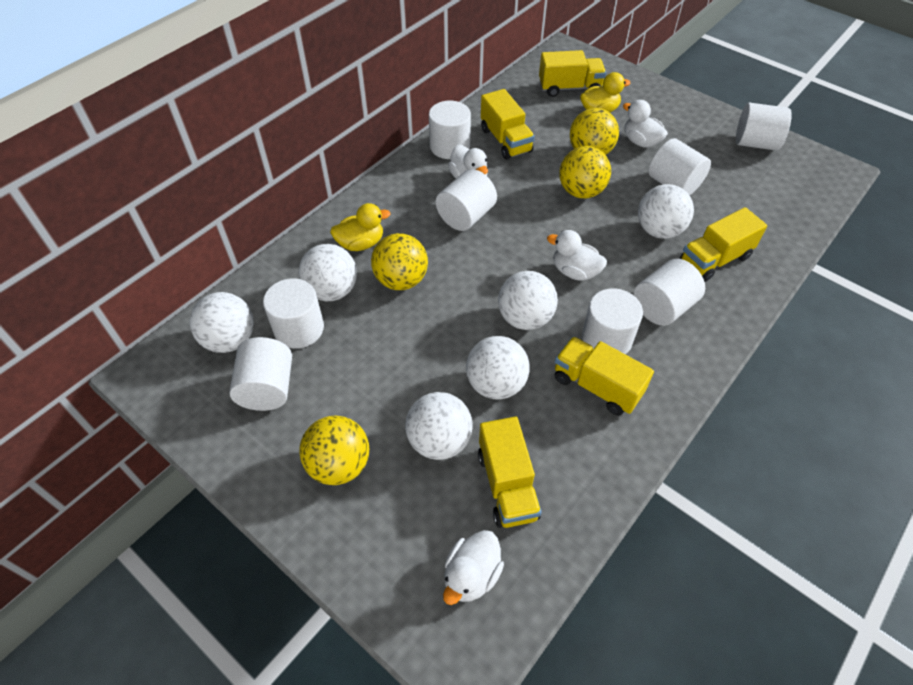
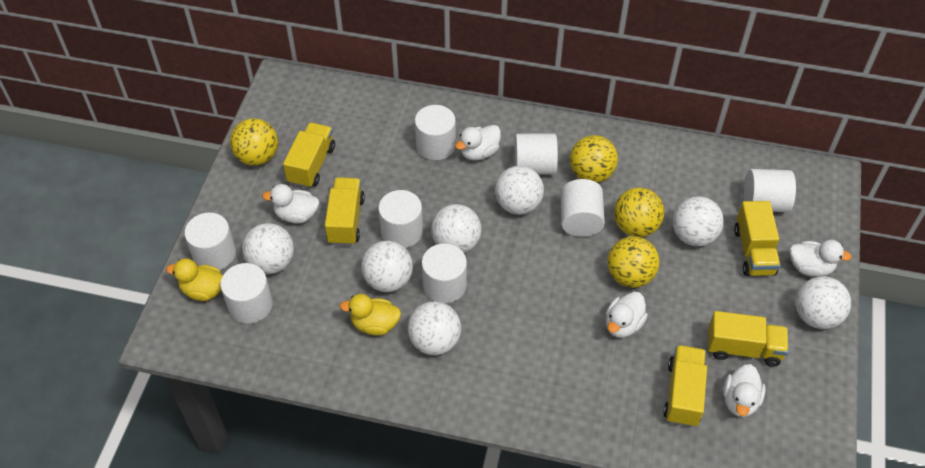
white ball: [190,292,254,353] [298,244,357,301] [405,392,473,460] [466,336,530,399] [498,271,558,330] [638,184,694,239] = 6 -> [242,223,294,274] [361,241,413,292] [408,301,461,355] [431,204,482,253] [495,166,544,215] [673,196,724,246] [796,276,851,329] = 7
white duck: [443,530,504,605] [448,145,488,178] [547,230,607,281] [623,100,668,148] = 4 -> [262,184,319,224] [455,125,501,160] [606,292,648,338] [723,364,766,417] [790,240,852,277] = 5

